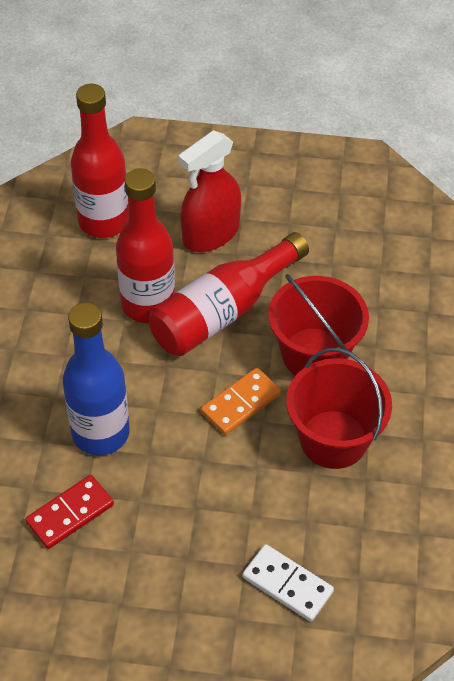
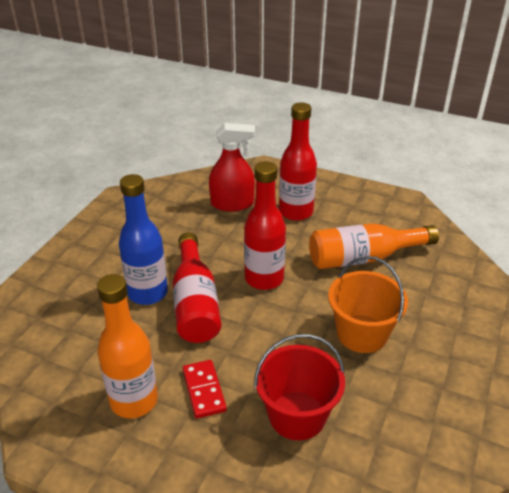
orange bottle: none = 0 -> [97,274,158,418] [309,223,439,269] = 2
orange bucket: none = 0 -> [328,256,408,353] = 1
orange domino: [201,368,281,435] = 1 -> none = 0
red bucket: [268,274,369,376] [286,348,392,469] = 2 -> [254,334,345,440] = 1
white domino: [242,544,334,622] = 1 -> none = 0

